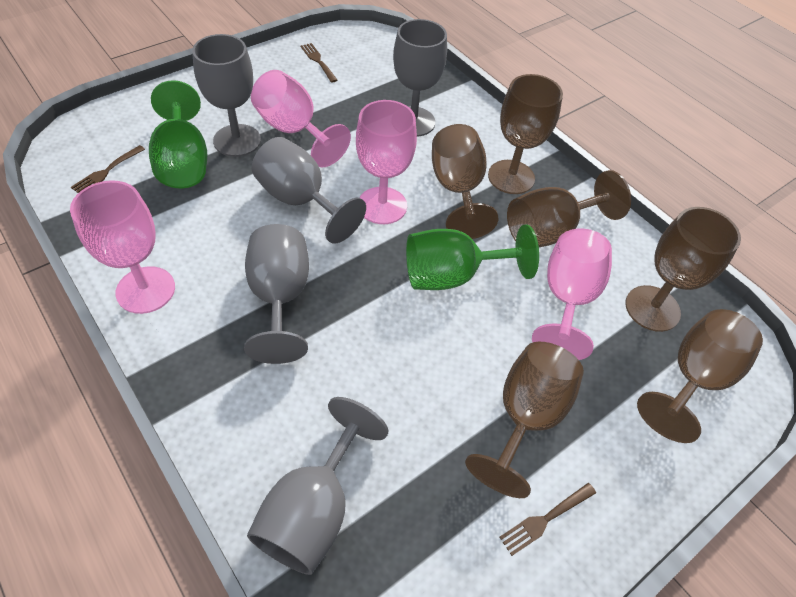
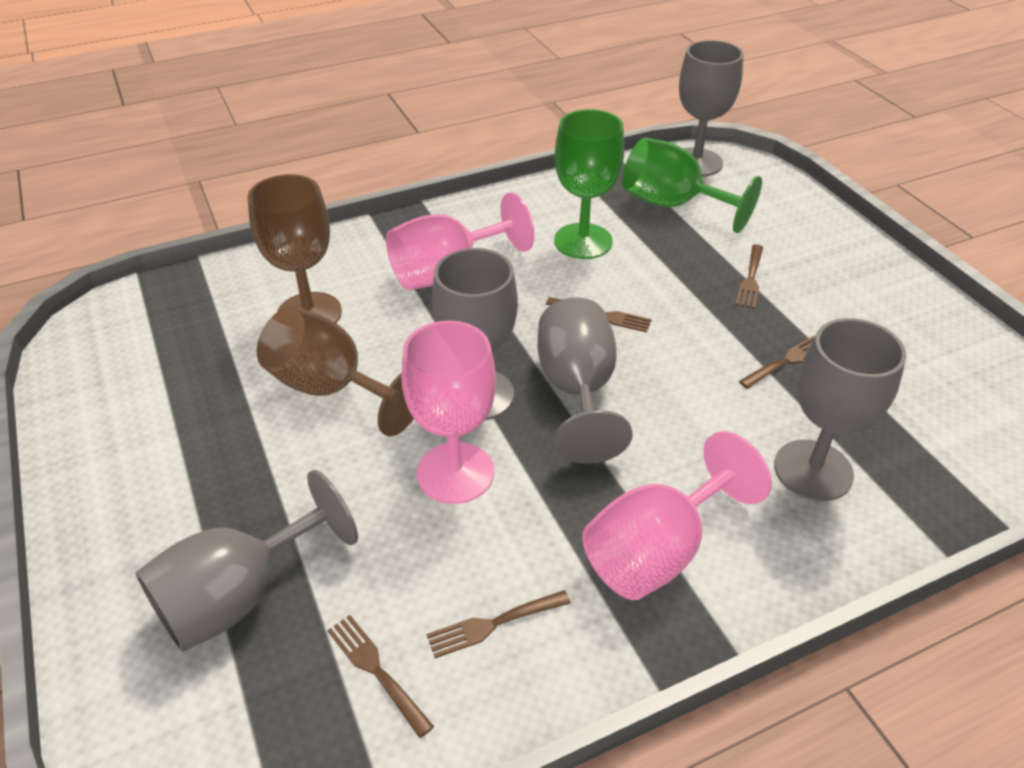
brown fork: [71,145,145,193] [301,43,338,83] [499,483,596,556] = 3 -> [327,615,434,738] [426,590,571,658] [546,297,652,333] [736,244,763,309] [739,336,815,389] = 5
brown goblet: [432,124,498,239] [465,342,584,498] [488,74,563,194] [507,170,631,247] [625,207,741,332] [637,309,763,443] = 6 -> [247,174,342,323] [257,307,414,437] = 2
pink goblet: [70,180,175,314] [251,70,351,167] [356,100,417,224] [532,228,612,360] = 4 -> [386,192,534,290] [401,320,496,504] [582,431,772,600] = 3

